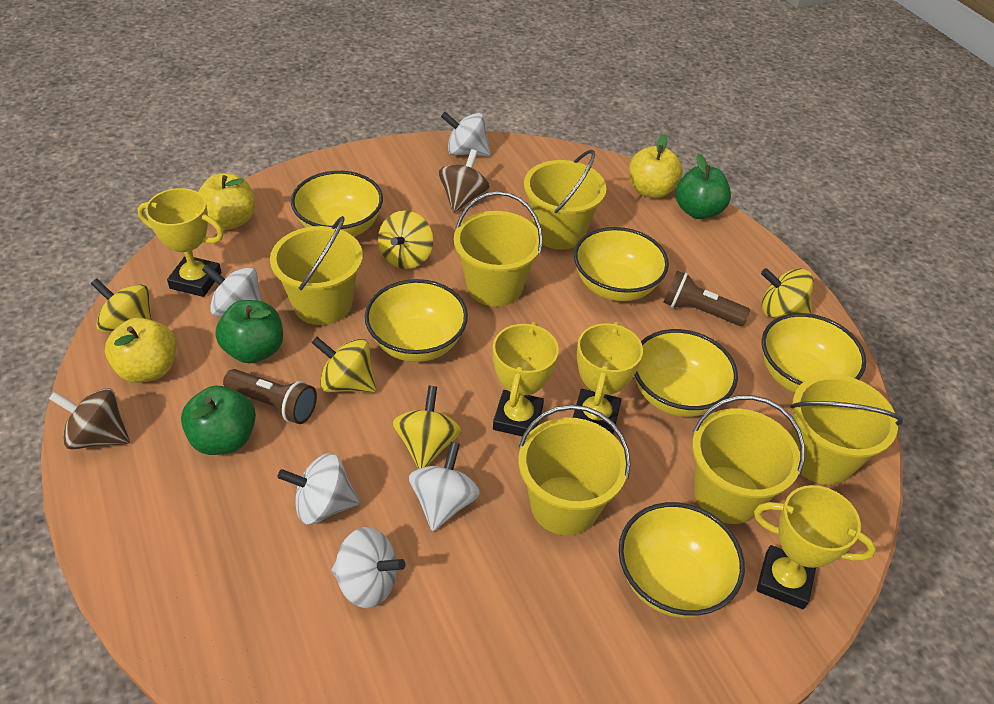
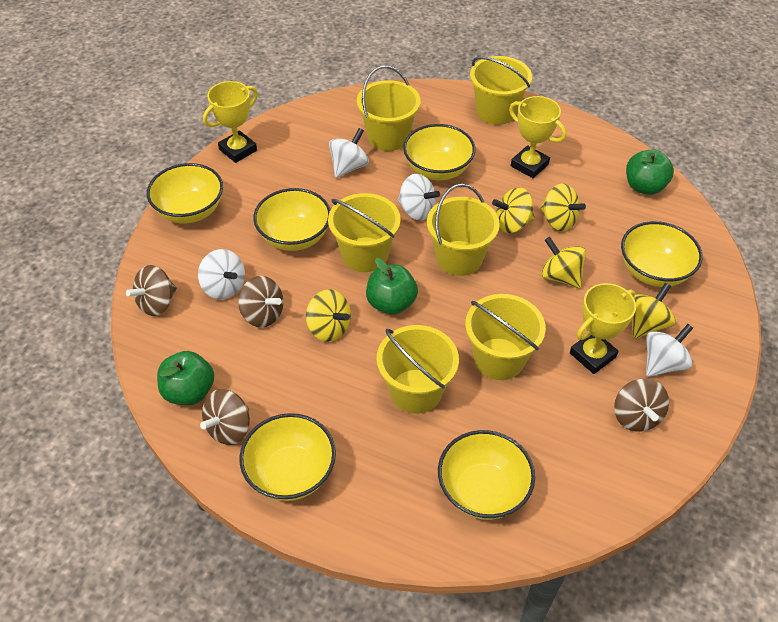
brown flashlight: [223,369,317,424] [663,271,750,326] = 2 -> none = 0
brown spinning top: [49,388,130,449] [439,149,490,213] = 2 -> [126,265,177,316] [200,389,250,445] [238,276,283,328] [614,379,669,431] = 4
white spinning top: [202,264,262,317] [278,453,359,524] [332,527,405,608] [409,442,480,531] [441,112,491,156] = 5 -> [198,249,245,300] [329,128,369,178] [398,174,440,221] [646,324,693,377] = 4
yellow apple: [105,318,177,383] [198,173,255,230] [629,134,683,199] = 3 -> none = 0
yellow trophy: [137,188,224,297] [493,322,559,437] [573,322,643,434] [754,485,876,609] = 4 -> [203,81,258,163] [509,96,566,178] [570,283,636,374] = 3

